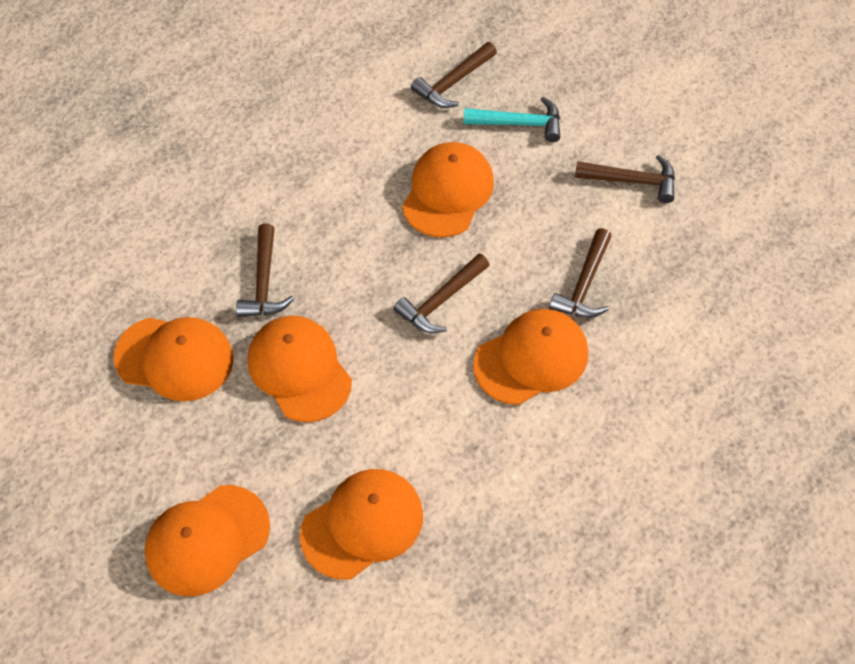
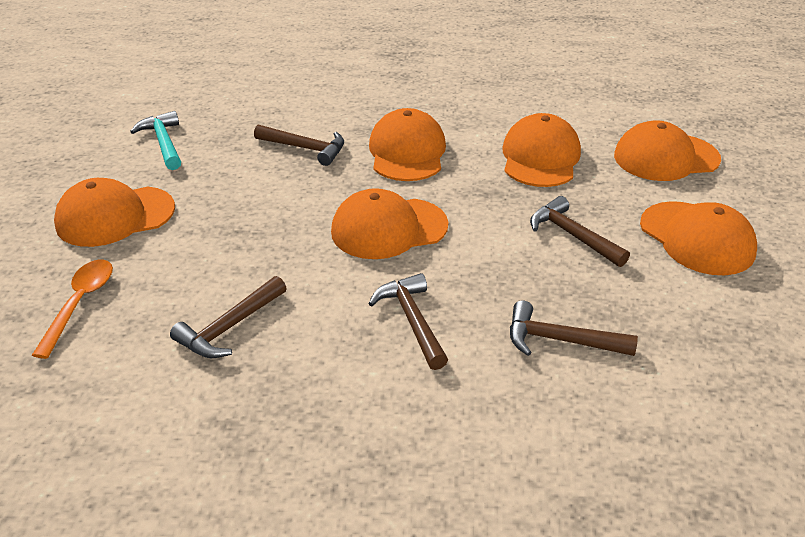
orange spoon: none = 0 -> [32,260,113,359] = 1

